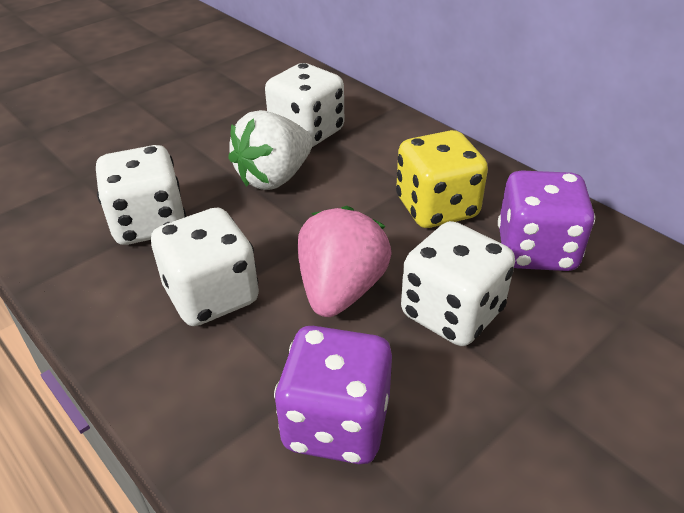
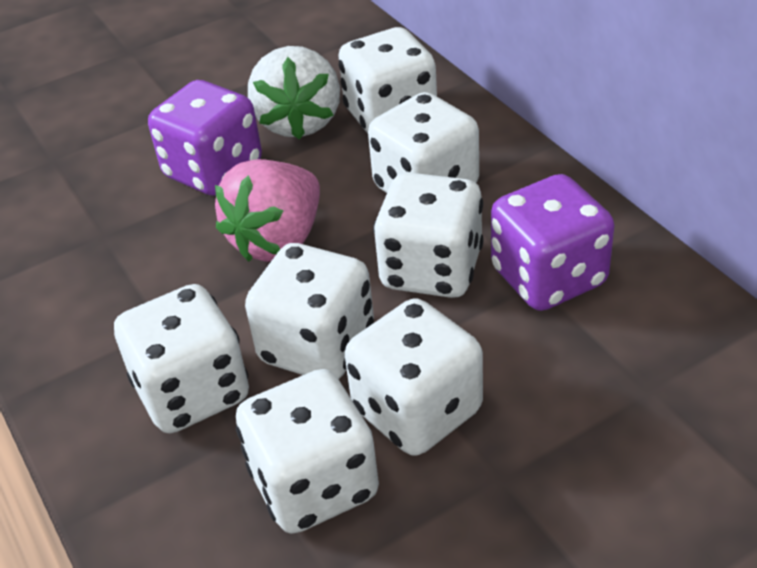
white dice: [96,145,186,245] [151,208,259,326] [265,63,344,147] [401,221,515,346] = 4 -> [114,284,249,433] [236,369,379,534] [245,243,374,379] [339,27,437,133] [345,298,483,456] [368,92,479,193] [373,172,484,298] = 7
yellow dice: [396,130,488,228] = 1 -> none = 0

